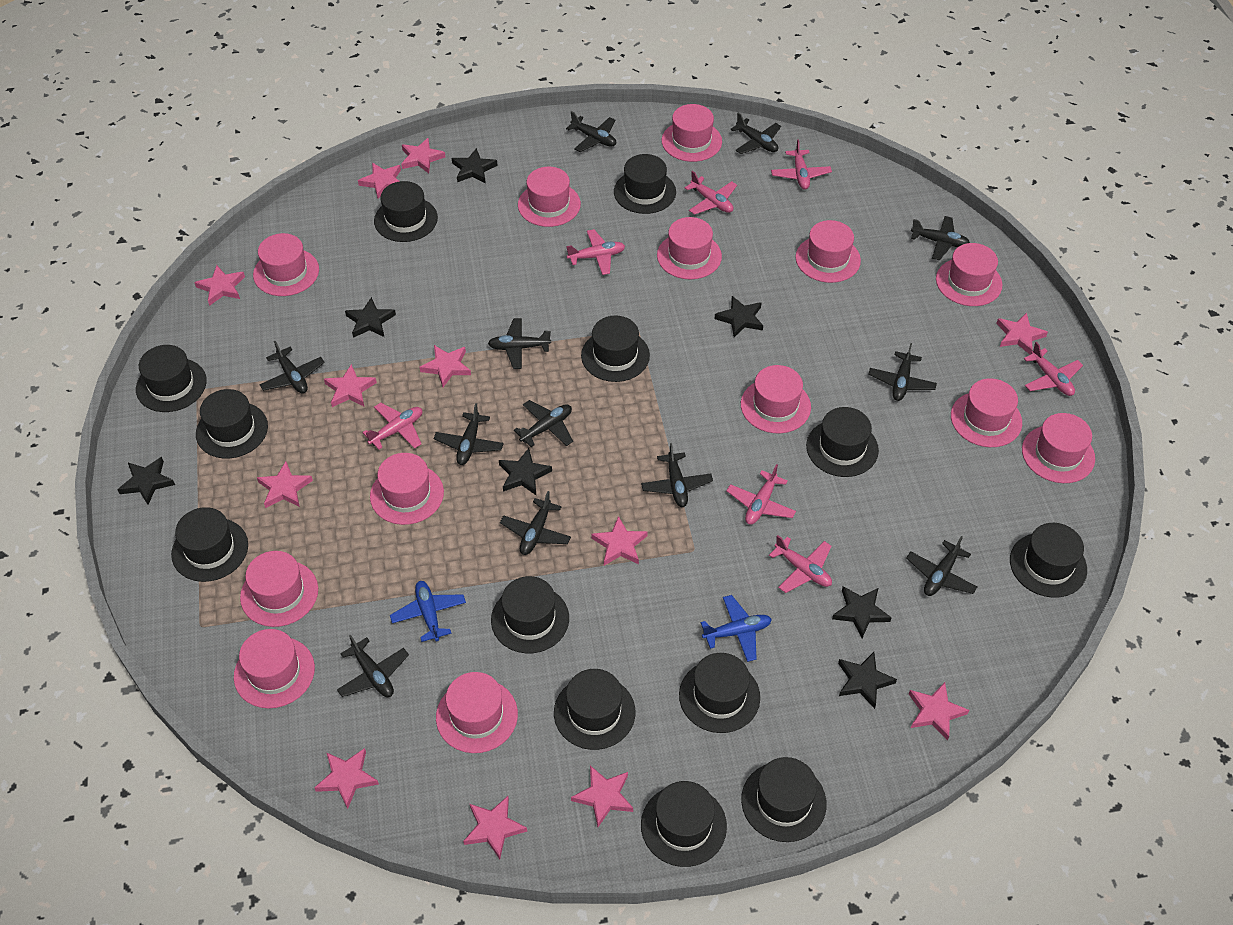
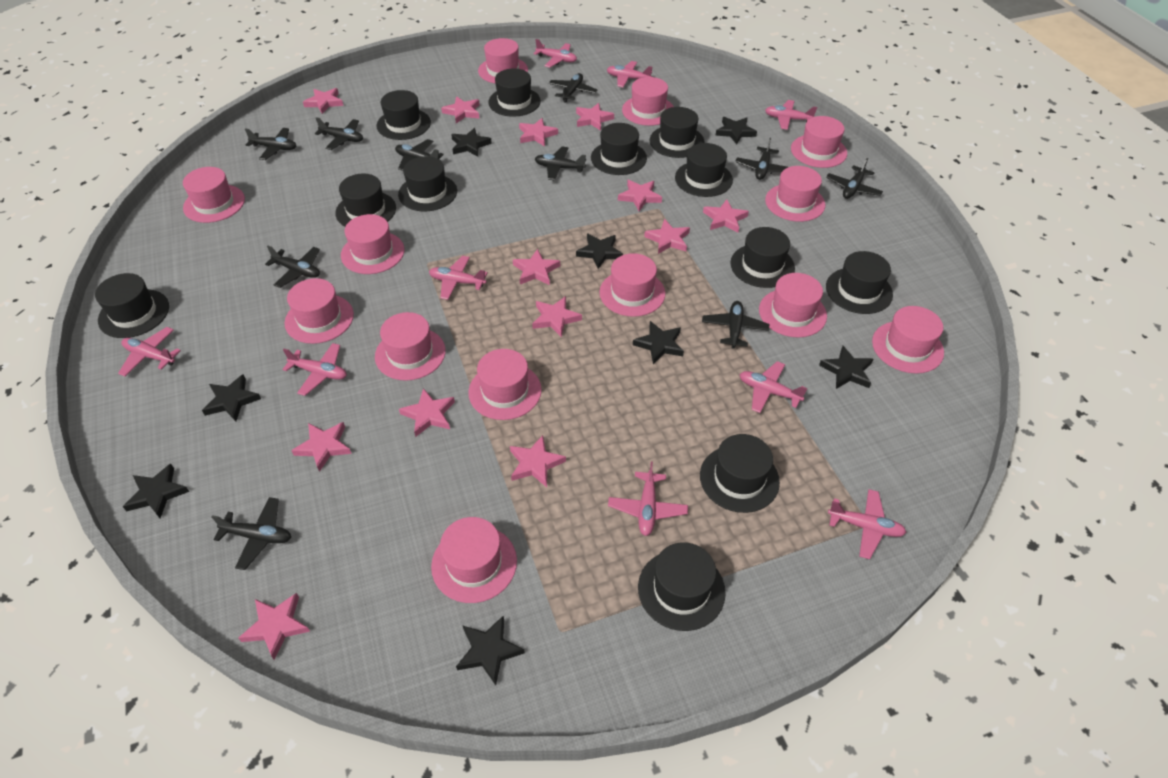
black hat: [136,345,207,412] [171,507,248,582] [196,389,268,458] [374,181,438,242] [491,576,569,653] [554,669,635,750] [581,316,650,382] [614,154,676,214] [641,781,727,867] [679,653,760,733] [741,757,827,842] [806,407,879,477] [1010,523,1087,598] = 13 -> [95,273,169,338] [335,174,396,227] [377,90,431,140] [398,156,457,211] [488,68,541,117] [591,123,647,175] [638,542,726,631] [650,107,705,158] [675,143,733,197] [700,434,780,513] [730,227,795,288] [826,251,893,314] = 12
black plane: [259,341,325,393] [337,635,409,697] [434,403,504,465] [488,318,551,369] [500,491,571,555] [514,400,573,447] [566,111,616,152] [641,443,713,507] [730,113,781,154] [868,343,937,401] [906,536,977,596] [911,216,970,260] = 12 -> [212,497,291,570] [245,128,296,160] [265,246,320,288] [315,117,363,150] [395,139,444,171] [535,146,586,180] [549,73,597,103] [702,301,769,349] [735,138,788,180] [826,158,883,199] = 10
black star: [117,457,175,505] [345,297,396,338] [452,148,498,184] [499,448,552,495] [714,296,763,337] [832,586,892,638] [838,652,897,709] = 7 -> [123,464,189,518] [202,375,261,421] [451,128,492,157] [456,616,525,685] [576,234,623,269] [633,321,684,364] [715,117,757,144] [819,346,873,389] = 8
blue plane: [390,581,466,642] [701,595,772,662] = 2 -> none = 0
pink plane: [362,403,422,450] [566,229,625,275] [685,171,737,215] [726,464,796,525] [769,535,832,593] [771,139,832,190] [1024,342,1083,396] = 7 -> [118,327,181,376] [282,343,347,396] [429,256,488,300] [533,39,577,68] [607,61,652,88] [608,461,688,536] [740,361,807,413] [765,100,817,130] [828,489,907,559] = 9
pink star: [194,265,245,306] [257,462,313,508] [314,748,379,809] [324,364,377,407] [358,163,401,198] [401,138,446,173] [419,345,471,387] [463,796,527,859] [571,766,633,827] [592,516,648,565] [909,682,969,741] [996,312,1048,355] = 12 -> [239,593,310,660] [291,422,352,472] [303,88,344,114] [399,388,455,437] [441,96,480,123] [510,435,566,487] [513,249,560,285] [519,118,558,147] [532,296,582,337] [576,103,614,131] [618,180,662,211] [644,219,690,254] [703,200,749,233] = 13

